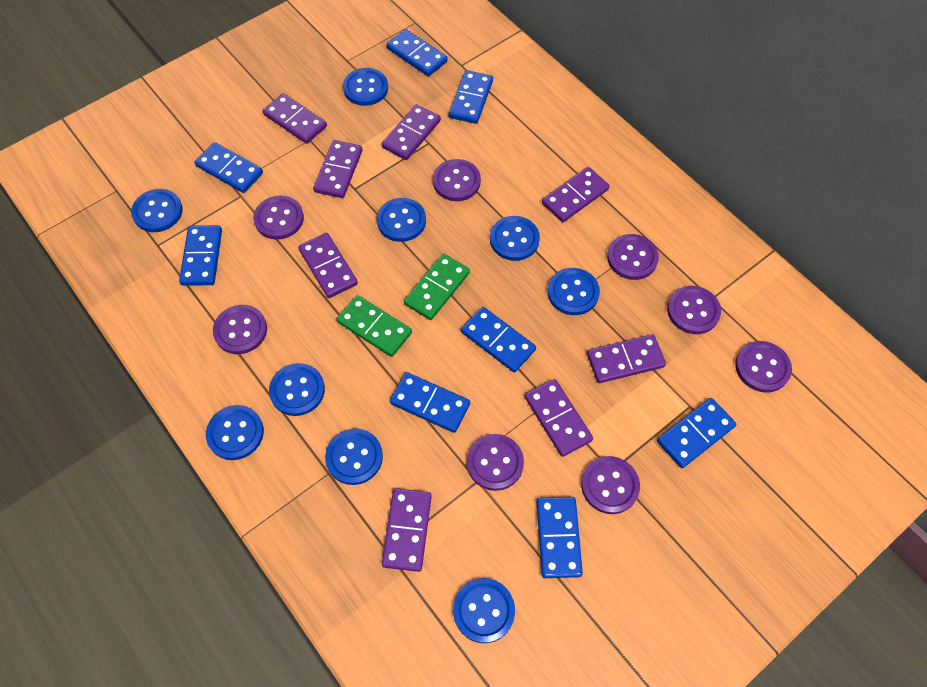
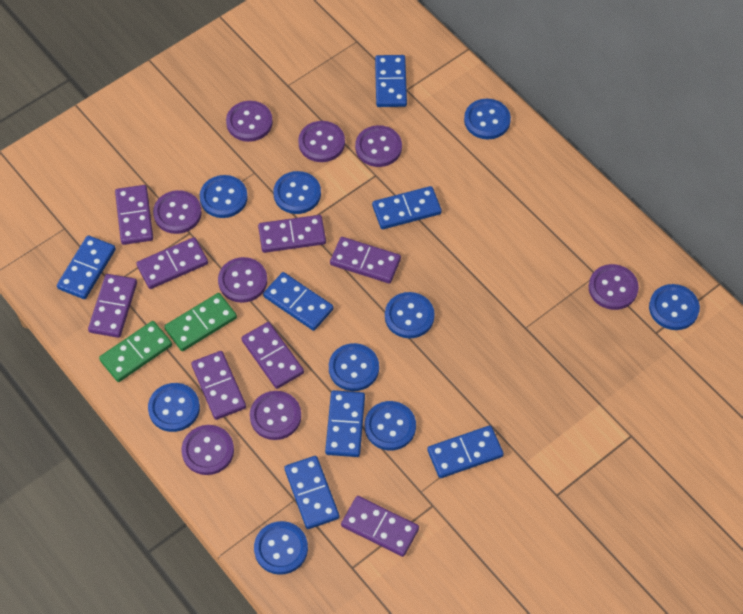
blue domino: [179,225,222,286] [195,142,263,193] [387,29,448,77] [390,372,470,433] [449,70,493,124] [461,307,536,373] [537,497,583,578] [657,398,736,468] = 8 -> [57,235,116,299] [263,272,334,331] [284,456,339,529] [325,390,365,457] [372,186,442,229] [375,55,407,107] [427,425,504,478] = 7

